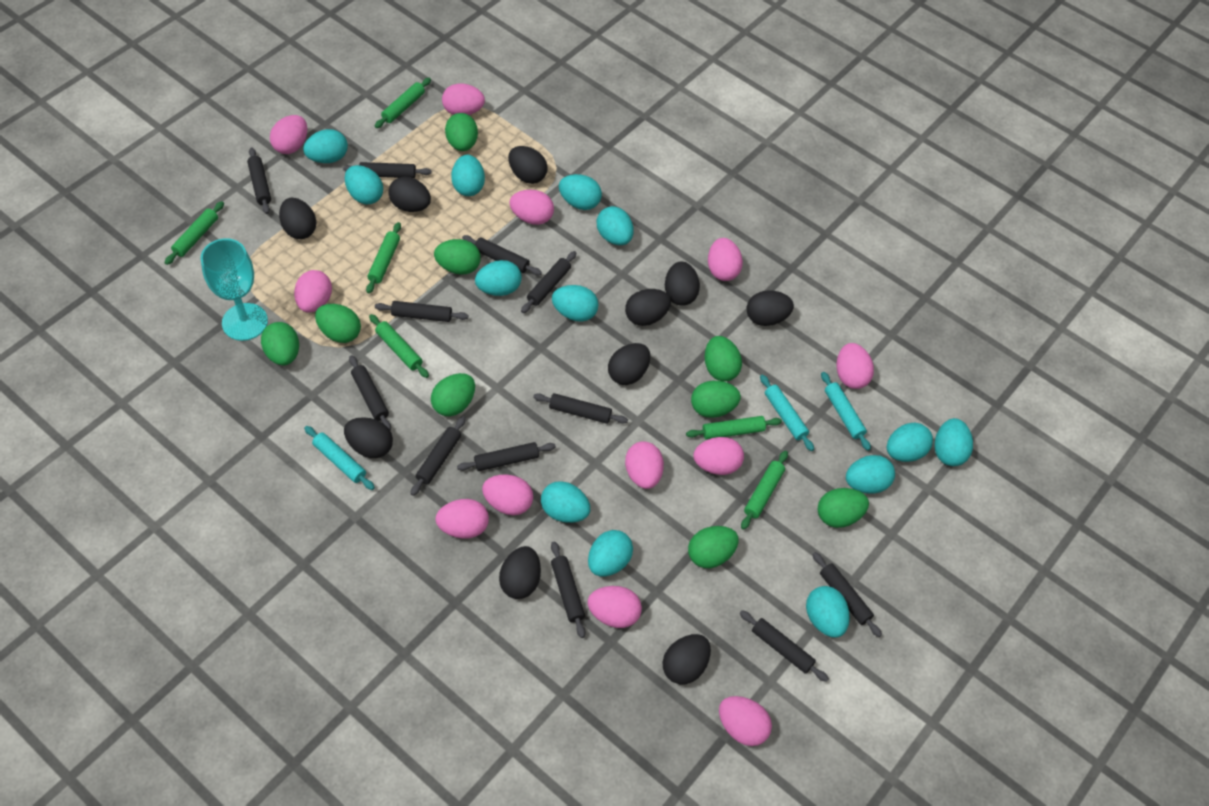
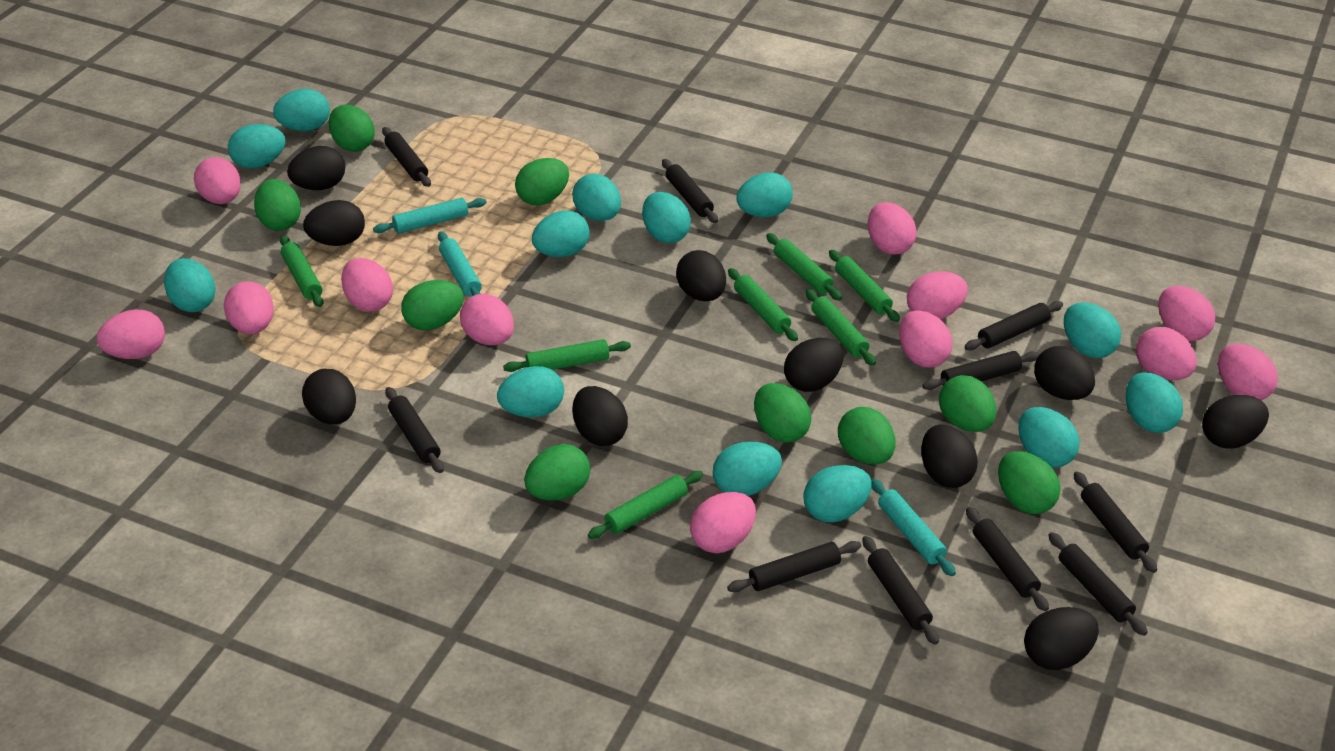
black rolling pin: [247,147,271,214] [343,162,432,178] [349,355,391,431] [375,301,468,322] [410,417,466,496] [457,442,556,471] [462,235,542,275] [521,251,576,313] [533,393,628,424] [551,541,586,638] [740,610,829,682] [812,552,882,637] = 12 -> [382,127,431,187] [385,387,444,473] [662,159,718,223] [727,541,861,592] [863,536,939,645] [922,351,1039,390] [965,301,1063,350] [966,507,1049,611] [1048,532,1148,636] [1074,471,1157,573] = 10
green rolling pin: [165,201,224,265] [366,222,401,294] [369,314,429,378] [375,78,431,128] [686,416,782,440] [741,451,788,530] = 6 -> [280,235,323,307] [503,339,631,372] [588,471,703,539] [728,268,798,341] [766,233,842,301] [806,289,876,366] [829,250,900,322] = 7
turquoise goblet: [201,238,268,341] = 1 -> none = 0

